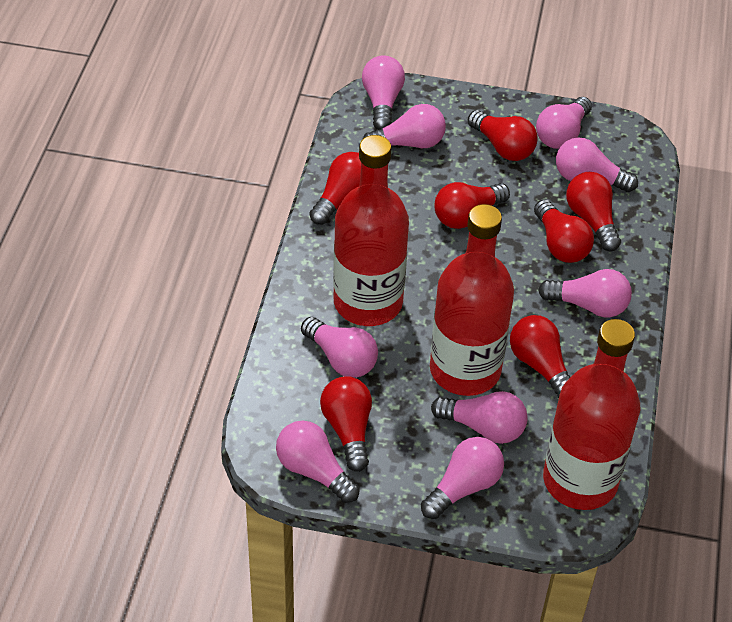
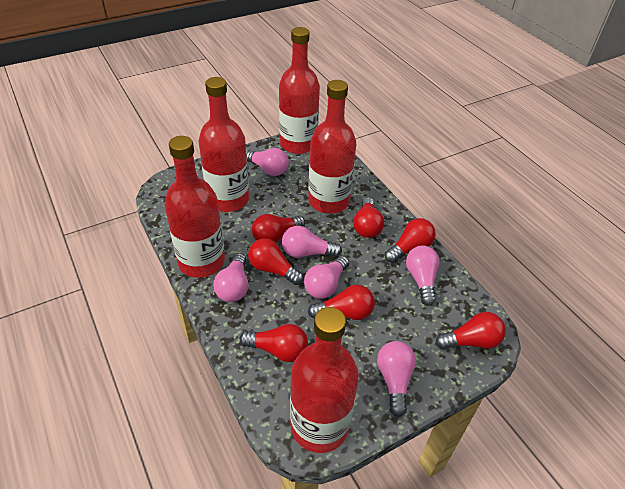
pink light bulb: [276,420,360,503] [301,317,378,378] [362,55,405,130] [363,104,446,148] [421,437,504,519] [431,391,528,444] [536,97,592,149] [538,269,632,317] [556,137,638,192] = 9 -> [213,253,248,302] [246,148,289,176] [282,226,342,258] [304,256,349,299] [377,341,416,417] [406,246,440,306] = 6
red bottle: [333,135,409,326] [430,204,514,396] [543,319,640,510] = 3 -> [164,136,225,278] [198,77,249,212] [279,27,320,154] [290,307,359,453] [308,80,356,214] = 5

